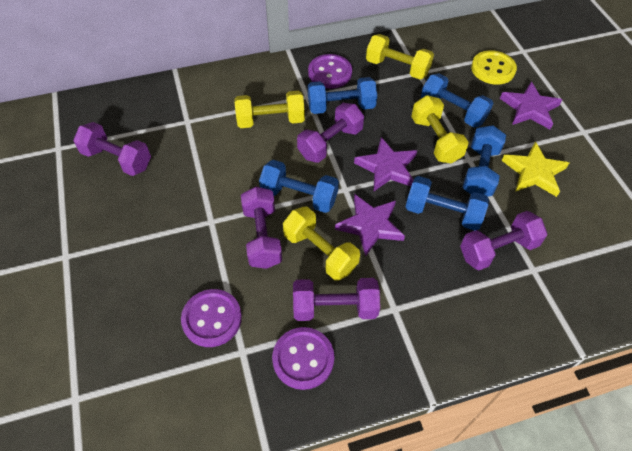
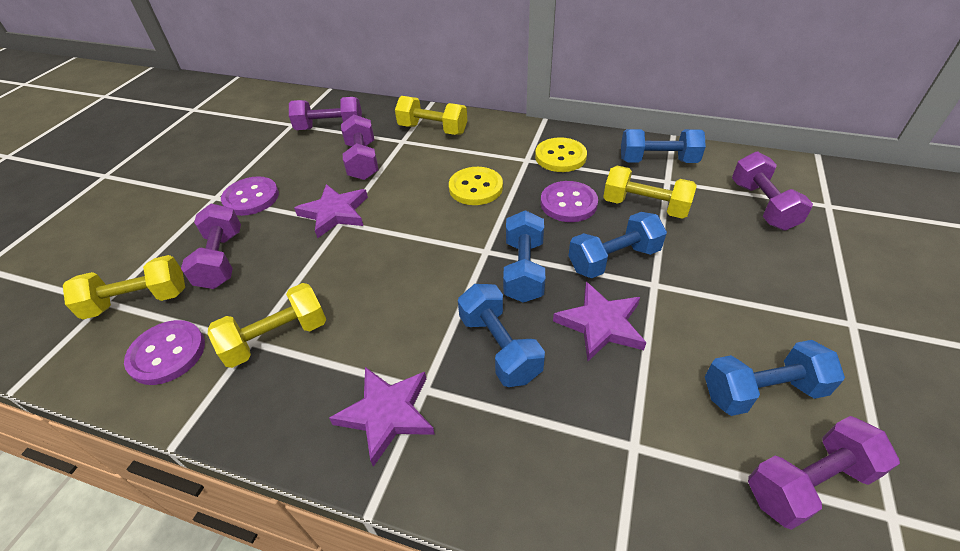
yellow button: [471,50,517,85] = 1 -> [449,167,503,205] [535,137,587,172] = 2
yellow star: [502,141,569,197] = 1 -> none = 0

